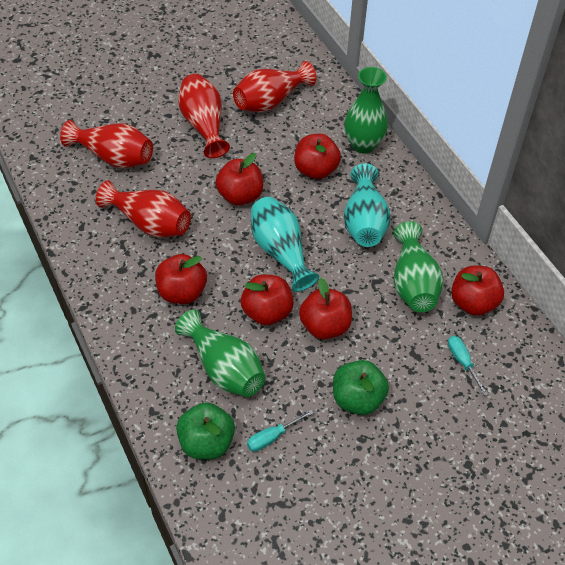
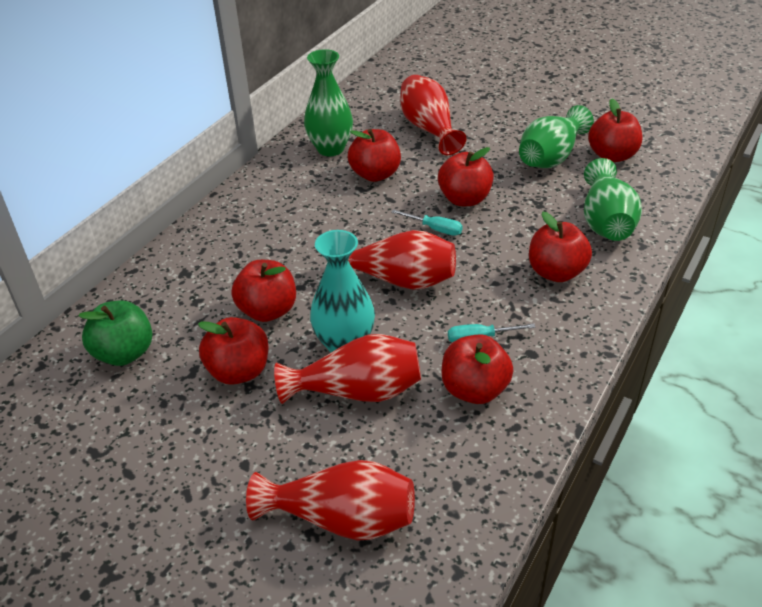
green apple: [176,402,235,459] [333,360,389,415] = 2 -> [78,300,152,366] = 1
red apple: [155,254,207,304] [215,153,263,206] [241,274,294,325] [294,134,341,179] [299,278,352,339] [451,265,504,316] = 6 -> [198,317,269,385] [231,260,296,322] [348,129,401,182] [438,147,494,206] [442,334,513,404] [529,212,592,282] [588,99,642,162] = 7
turquoise vase: [251,197,319,292] [344,163,391,247] = 2 -> [310,230,375,353] = 1

